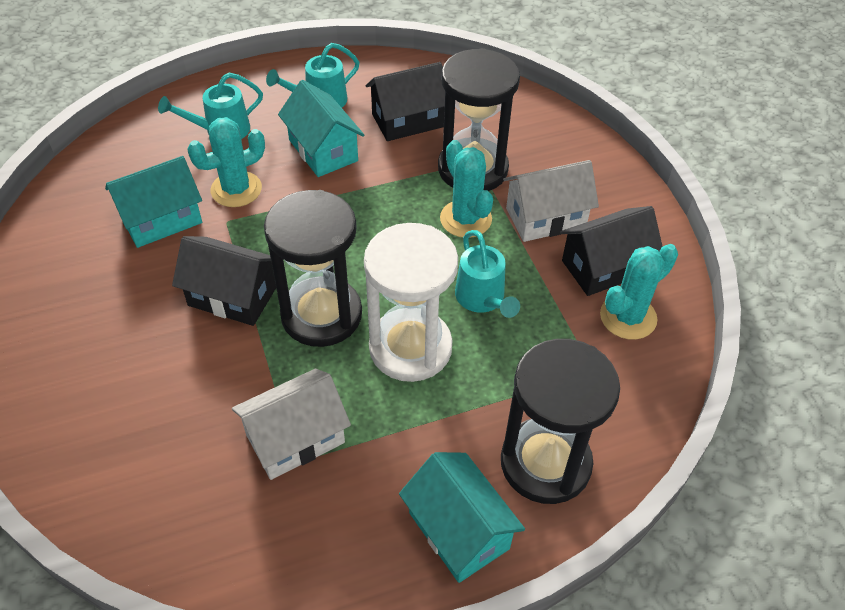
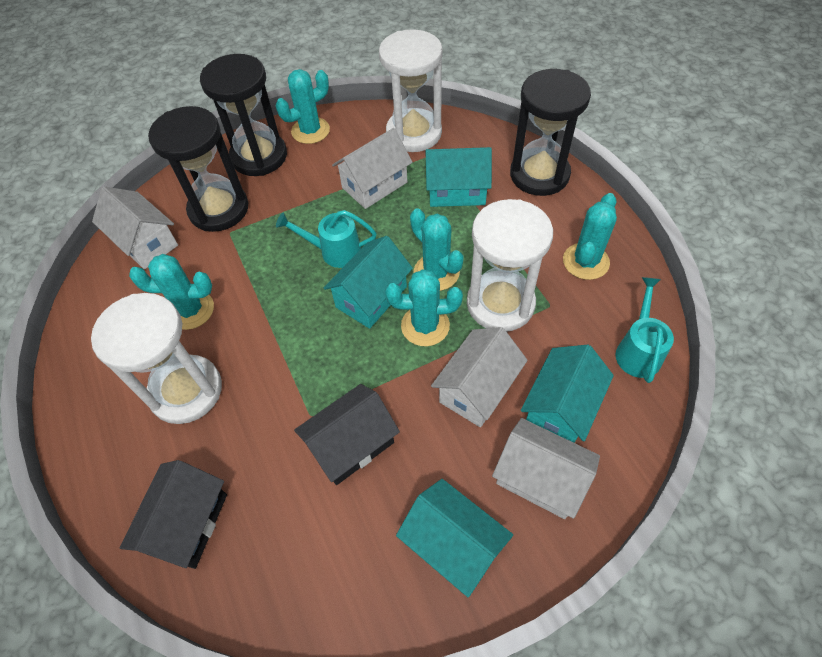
black house: [172,236,276,326] [366,62,445,141] [560,206,663,296] = 3 -> [120,460,227,569] [294,384,400,485] = 2
turquoise cactus: [187,117,265,207] [440,140,493,238] [600,244,678,340] = 3 -> [129,254,214,330] [276,69,330,144] [385,269,463,346] [410,208,464,291] [563,193,617,280] = 5
turquoise house: [105,156,202,248] [278,80,364,177] [399,452,525,583] = 3 -> [324,236,413,329] [396,479,513,597] [425,147,492,207] [521,345,614,443] = 4
turquoise watering can: [158,73,263,139] [266,43,360,108] [455,230,520,318] = 3 -> [276,210,377,268] [616,277,674,383] = 2
white hourglass: [364,223,458,382] = 1 -> [91,293,222,424] [379,29,443,152] [467,199,553,332] = 3
white house: [232,369,351,480] [503,160,599,242] = 2 -> [92,187,178,269] [332,128,412,209] [431,327,528,427] [492,418,600,519] = 4

